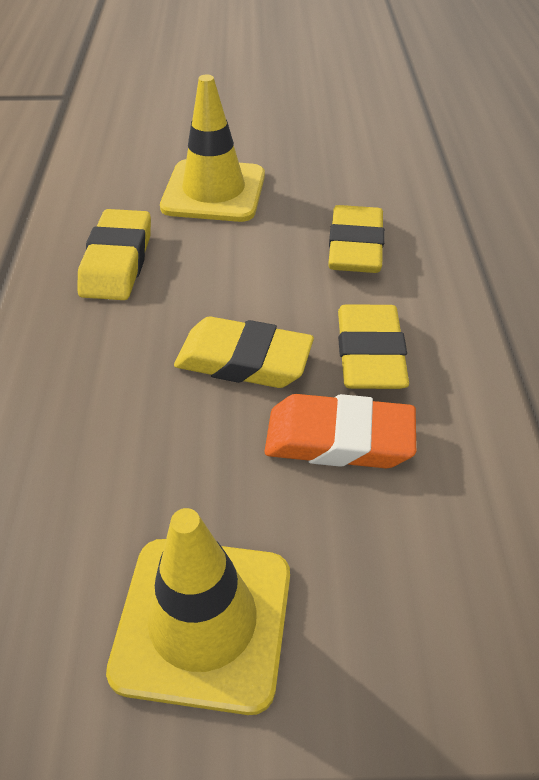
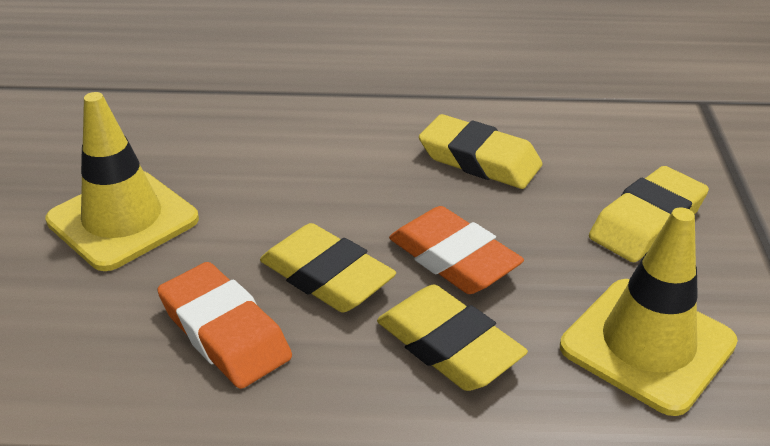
orange eraser: [264,394,416,468] = 1 -> [157,262,292,389] [389,206,524,294] = 2

